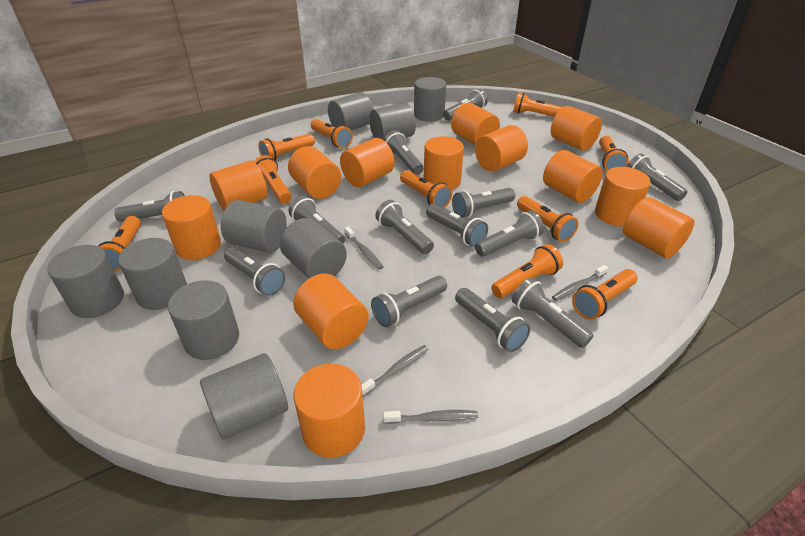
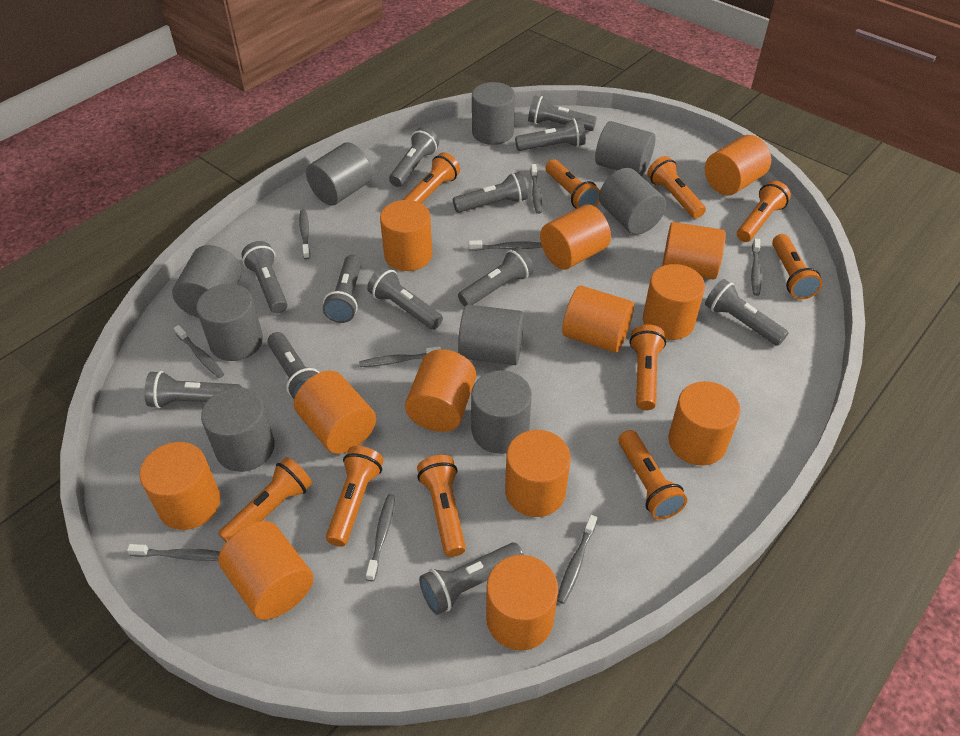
grey flashlight: [114,191,185,222] [224,247,285,296] [289,196,345,244] [371,276,447,327] [375,200,434,254] [384,130,424,175] [426,204,488,247] [443,89,488,121] [452,188,515,218] [455,288,530,352] [475,211,544,257] [512,277,594,348] [627,153,688,201] = 13 -> [144,371,242,409] [242,241,288,314] [267,332,320,399] [323,255,362,323] [367,267,443,330] [389,127,439,187] [419,543,524,615] [453,172,528,213] [458,247,534,307] [515,118,586,151] [528,95,597,131] [705,279,789,346] = 12
grey toothbrush: [345,227,383,270] [361,345,429,396] [383,410,478,424] [552,265,608,301] = 4 -> [127,544,220,561] [174,325,224,378] [299,209,310,259] [359,346,441,367] [366,494,395,581] [469,240,542,251] [530,164,542,214] [557,515,597,604] [751,238,761,296] = 9

